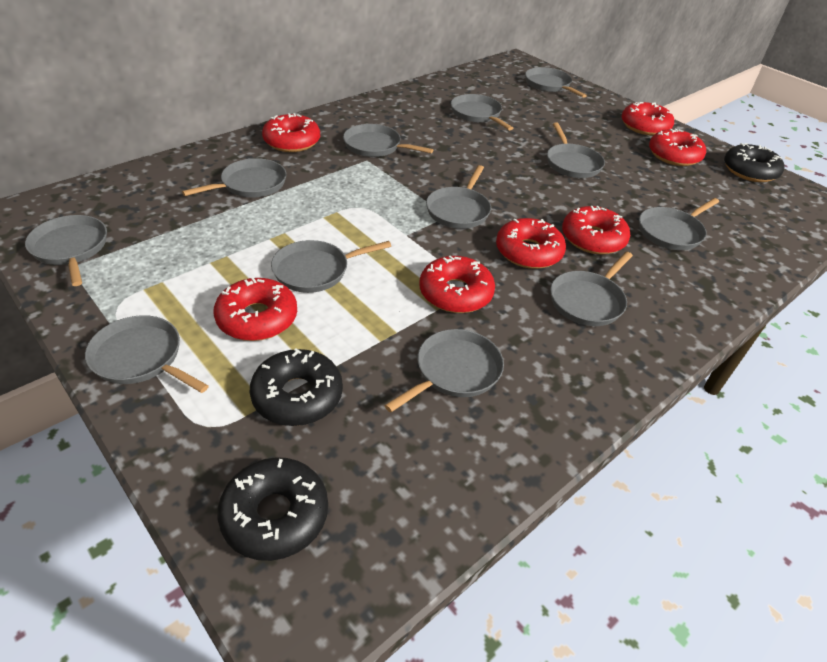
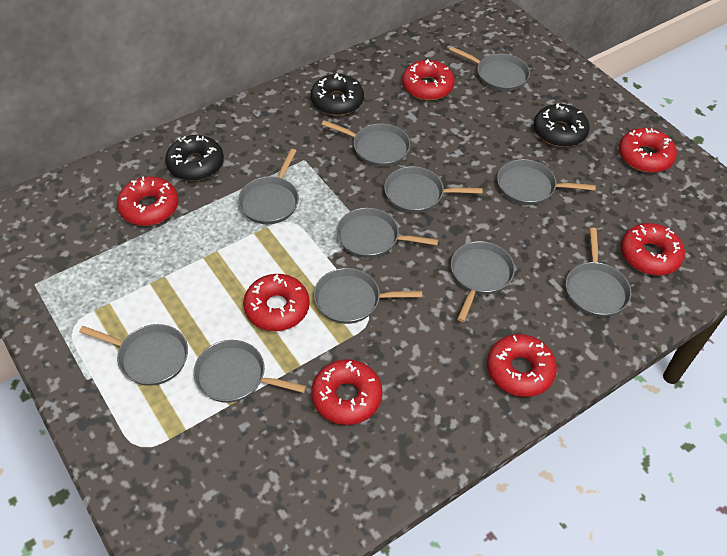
grey pan: [25,215,107,286] [85,315,209,393] [182,158,287,198] [271,240,391,293] [343,124,433,157] [384,329,504,412] [426,165,491,229] [451,94,513,130] [525,67,587,98] [547,123,605,178] [550,251,633,326] [639,198,719,250] = 12 -> [79,324,188,386] [194,340,306,403] [238,149,299,224] [314,268,422,324] [321,120,411,167] [337,208,438,258] [384,166,483,213] [449,46,530,91] [451,241,515,322] [497,159,596,205] [566,228,631,317] = 11

